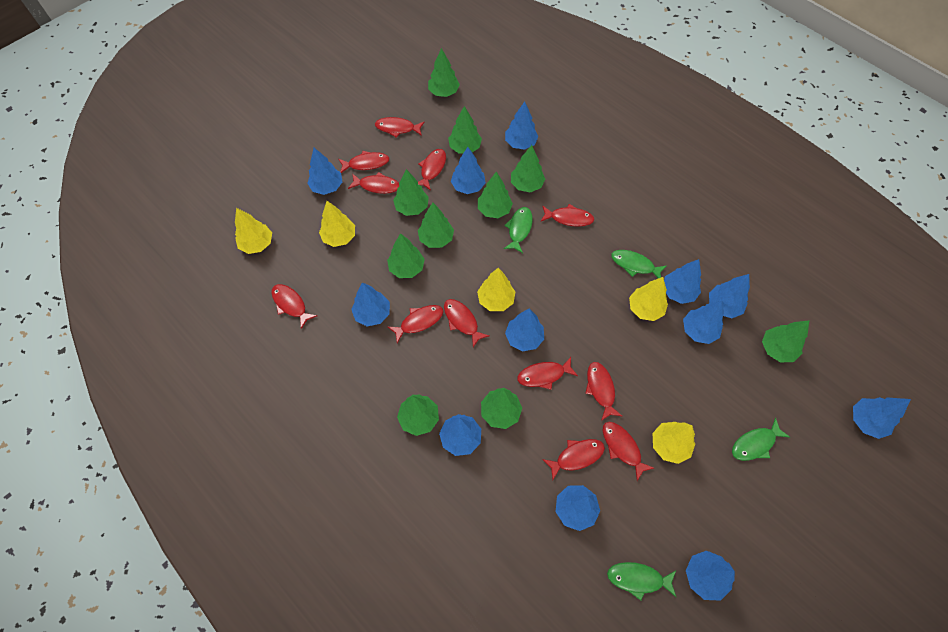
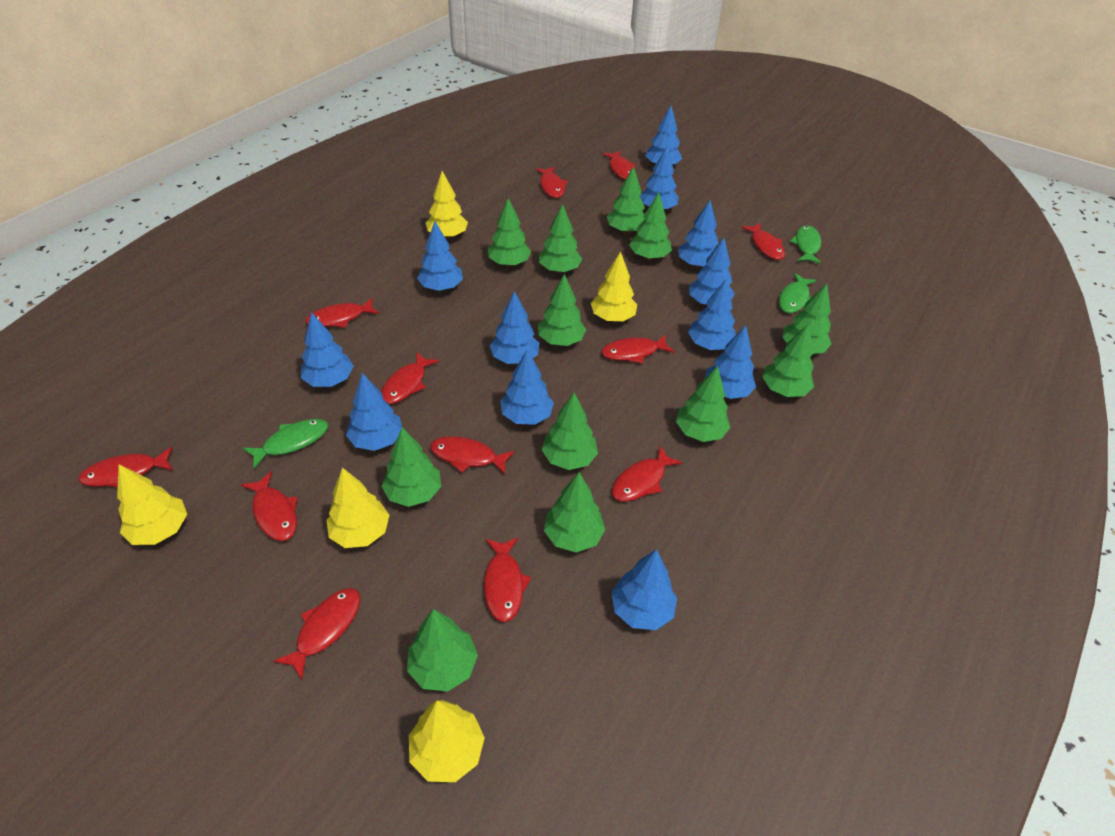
green fish: [504,207,533,253] [607,562,676,600] [611,250,667,278] [732,418,790,461] = 4 -> [243,419,328,469] [779,273,817,313] [790,225,821,264] = 3
green tree: [387,233,425,278] [393,169,429,216] [397,394,439,436] [418,202,454,248] [428,48,460,97] [448,106,482,153] [478,172,513,218] [481,388,522,429] [511,145,545,193] [762,321,809,362] = 10 -> [382,427,441,507] [407,609,478,691] [488,198,531,267] [538,274,586,346] [539,204,582,273] [542,393,598,470] [544,472,606,553] [607,166,645,233] [629,192,672,260] [676,366,730,442] [762,324,814,397] [782,283,831,354] = 12

